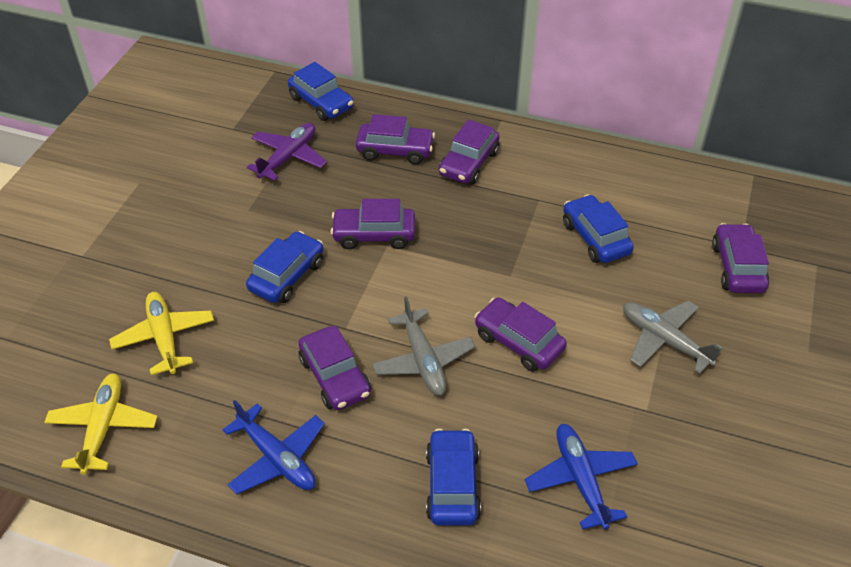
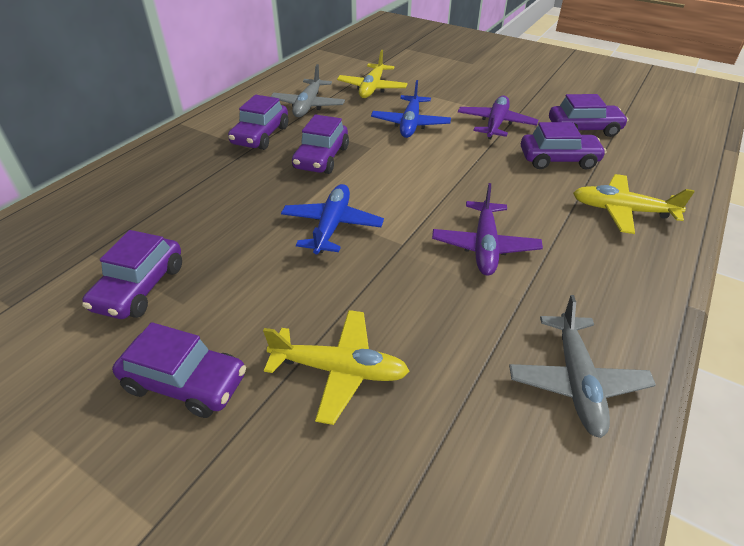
blue car: [246,231,324,303] [288,62,354,121] [426,429,481,526] [563,194,634,263] = 4 -> none = 0
purple plane: [247,123,327,181] = 1 -> [432,183,543,276] [458,95,538,139] = 2
yellow plane: [44,374,157,474] [109,292,214,375] = 2 -> [263,310,410,425] [337,50,408,98] [573,174,695,234] = 3

